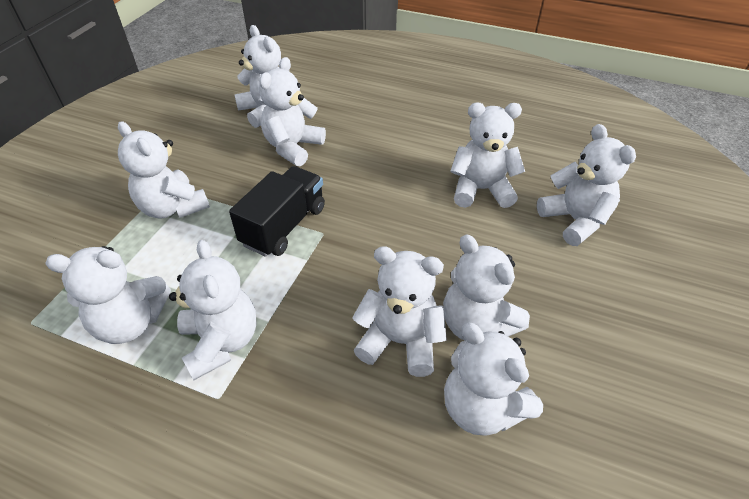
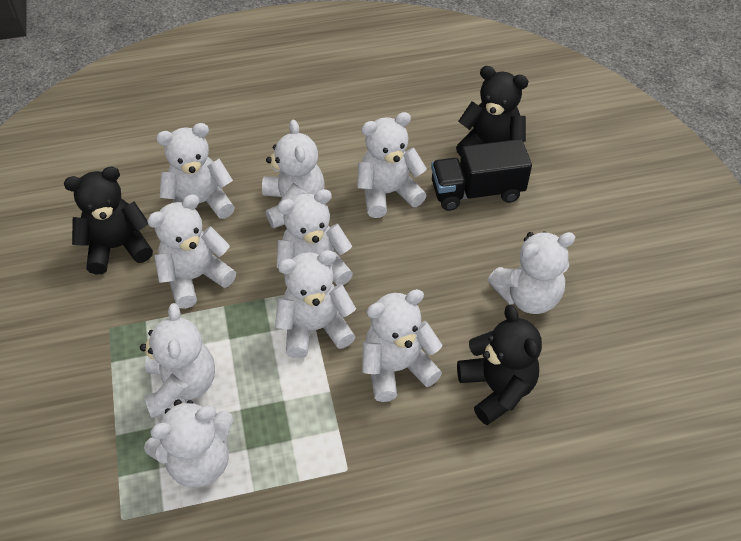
black teddy bear: none = 0 -> [64,167,153,274] [456,66,529,157] [457,305,542,425] = 3

